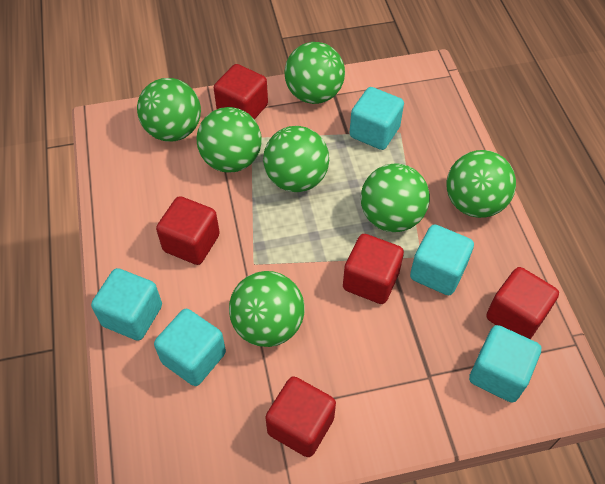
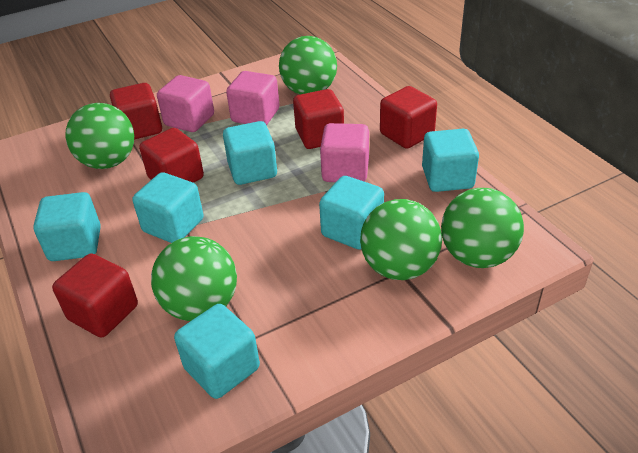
green ball: [137,78,201,142] [196,107,262,173] [229,271,305,347] [263,126,329,192] [284,42,345,104] [361,163,430,232] [447,150,516,218] = 7 -> [65,103,134,169] [151,236,237,321] [279,36,337,94] [360,199,442,280] [441,188,524,268] = 5
pink cube: none = 0 -> [157,75,214,132] [226,71,280,125] [320,123,369,182] = 3
turquoise cube: [91,268,162,341] [154,309,226,386] [350,87,404,150] [410,224,474,295] [469,325,541,403] = 5 -> [33,192,101,261] [132,172,203,243] [174,304,260,399] [223,121,277,185] [319,176,384,250] [422,129,479,192] = 6

